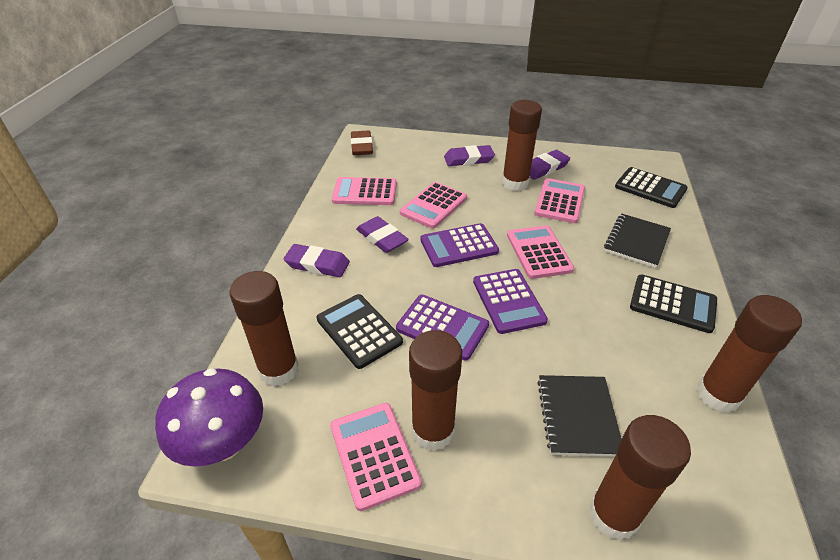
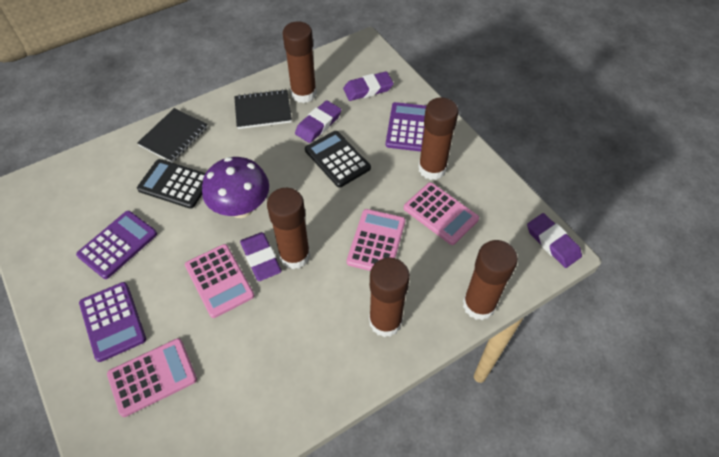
black calculator: [316,294,403,369] [615,167,688,208] [630,274,717,333] = 3 -> [137,159,206,209] [305,131,371,188] = 2
brown eraser: [351,130,373,155] = 1 -> none = 0
pink calculator: [330,403,422,511] [332,177,397,205] [400,182,467,229] [507,225,574,279] [534,178,585,223] = 5 -> [107,338,197,417] [185,244,255,318] [347,209,405,271] [404,182,479,245] = 4

